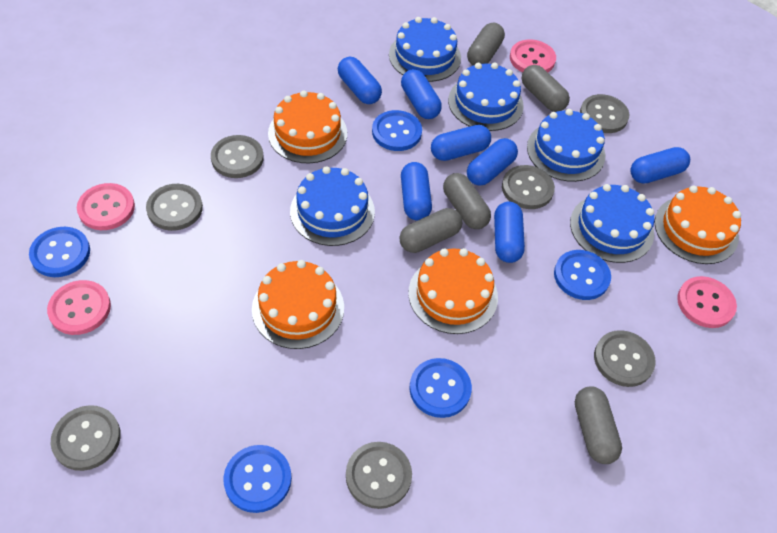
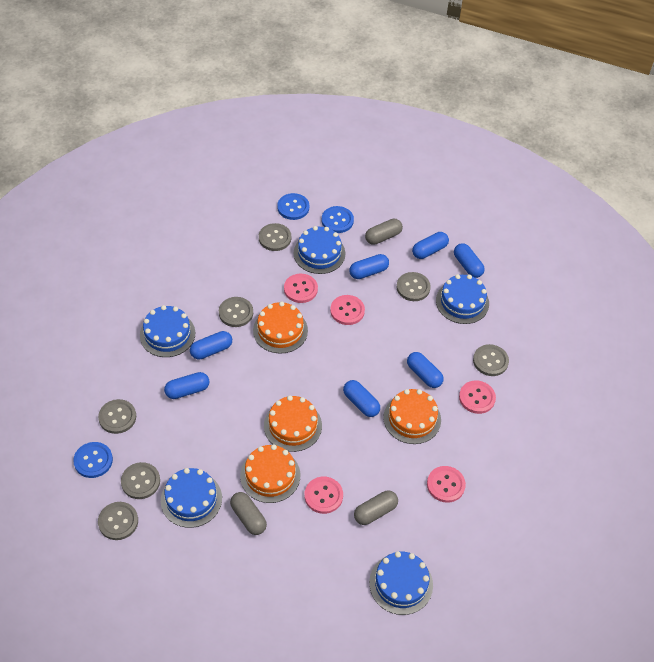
blue button: [29,227,90,277] [223,445,292,513] [372,110,422,151] [409,358,472,418] [554,250,611,300] = 5 -> [73,442,113,478] [277,193,309,220] [322,206,354,233] = 3
grey capsule: [399,208,462,253] [443,173,491,229] [467,23,505,65] [522,65,570,112] [575,387,622,464] = 5 -> [230,492,267,535] [354,490,398,525] [365,219,403,245] = 3
pink button: [47,280,111,335] [77,183,135,230] [510,39,556,72] [677,276,737,328] = 4 -> [284,274,318,303] [305,477,343,514] [330,295,365,325] [427,466,466,503] [459,380,496,414] = 5

